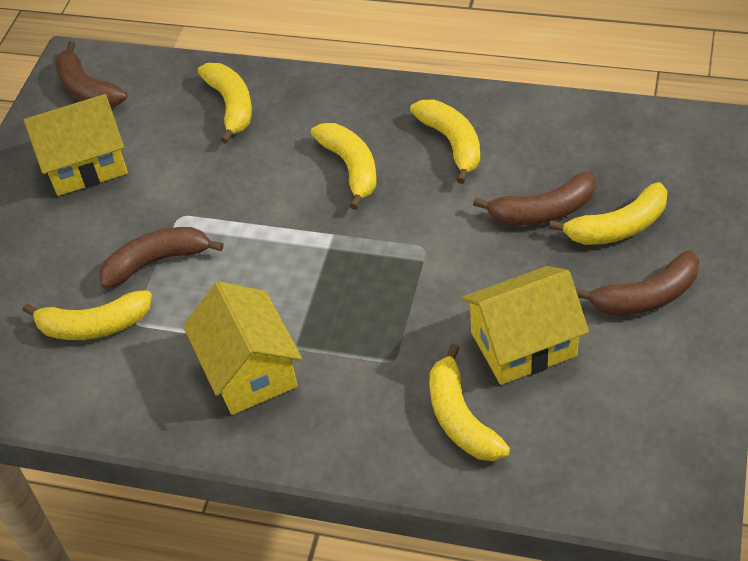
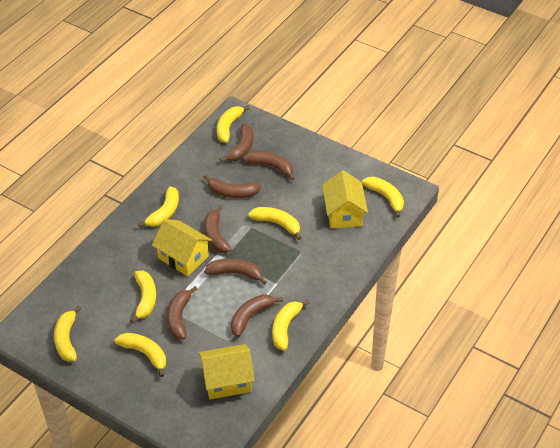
brown banana: [55,41,127,107] [99,227,224,289] [473,172,596,226] [575,250,699,315] = 4 -> [167,286,198,339] [204,175,261,198] [204,205,232,253] [204,258,267,285] [220,124,253,162] [231,294,283,337] [243,151,295,180] = 7
yellow banana: [23,290,152,340] [198,63,252,144] [311,123,377,210] [410,100,480,184] [429,344,510,461] [549,182,668,245] = 6 -> [54,306,81,362] [115,333,166,377] [130,271,156,323] [138,186,179,227] [217,106,250,143] [248,207,301,240] [272,300,310,351] [362,177,404,218] = 8

